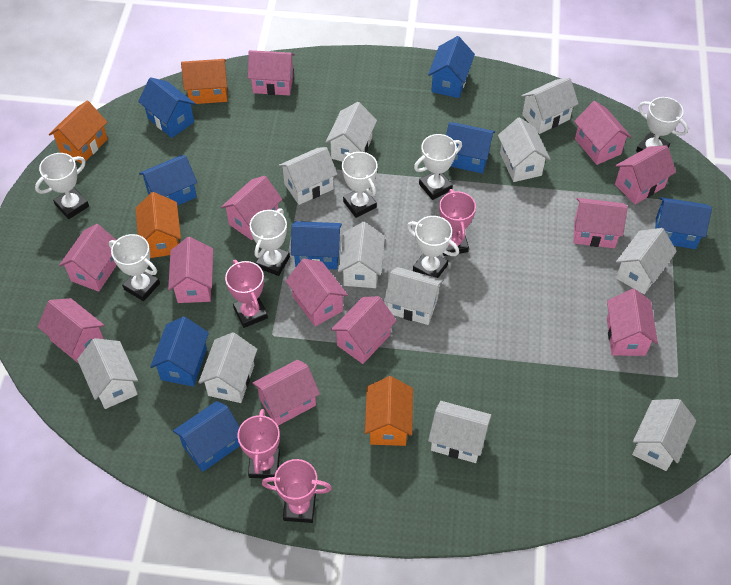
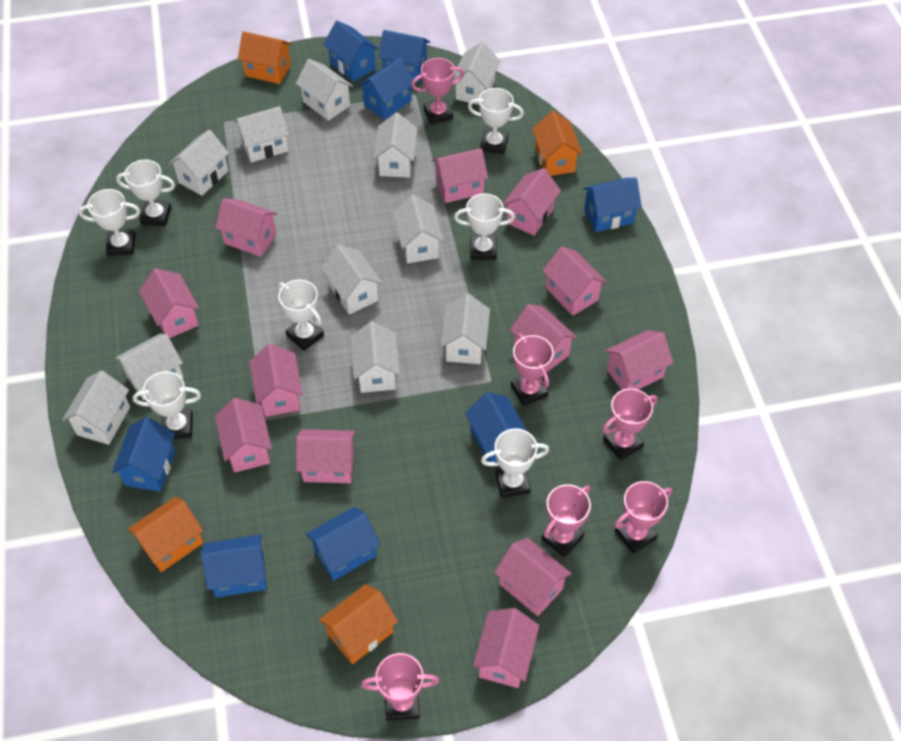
pink trophy: [225,260,268,328] [237,409,280,479] [262,459,332,523] [439,189,476,256] = 4 -> [361,653,439,721] [411,58,464,125] [511,334,554,406] [541,484,591,557] [602,388,657,461] [614,481,672,554] = 6

